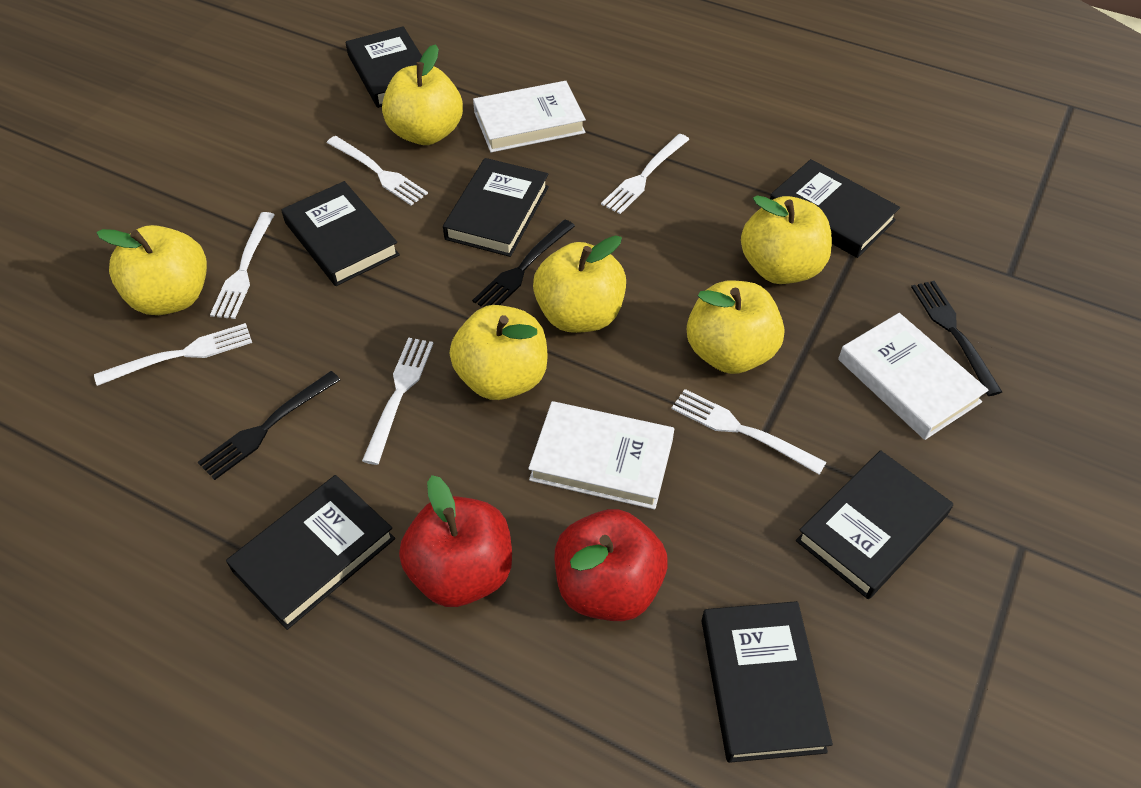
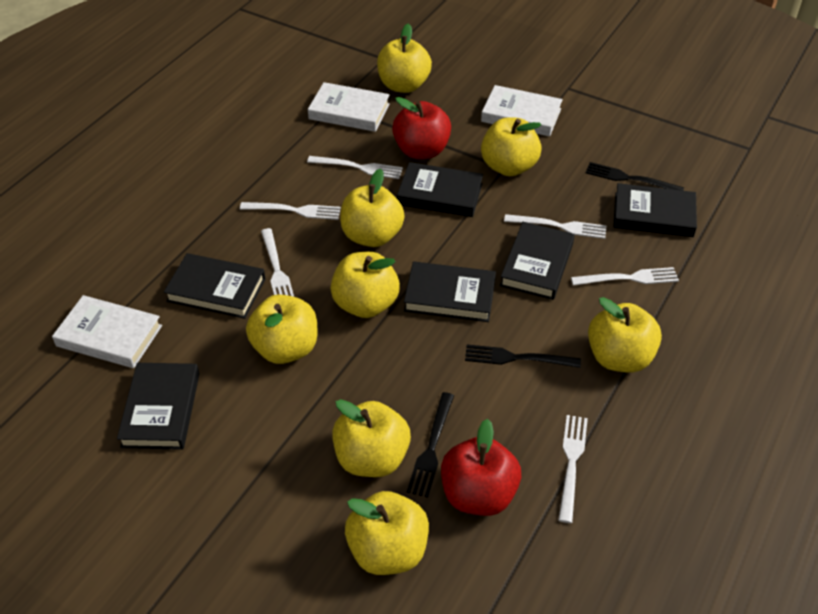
black book: [226,475,395,630] [281,181,400,286] [346,26,422,108] [443,158,549,257] [702,601,833,763] [770,159,900,258] [796,450,953,599] = 7 -> [117,363,200,450] [164,253,265,319] [397,162,483,217] [404,262,496,322] [500,222,575,300] [613,183,697,237] = 6
yellow apple: [96,225,207,315] [382,44,463,145] [450,305,548,400] [533,235,626,333] [687,280,784,374] [741,195,832,284] = 6 -> [246,295,317,364] [331,252,400,318] [332,399,411,477] [340,168,405,247] [345,491,429,575] [377,23,432,93] [481,117,542,176] [588,297,662,373] = 8

